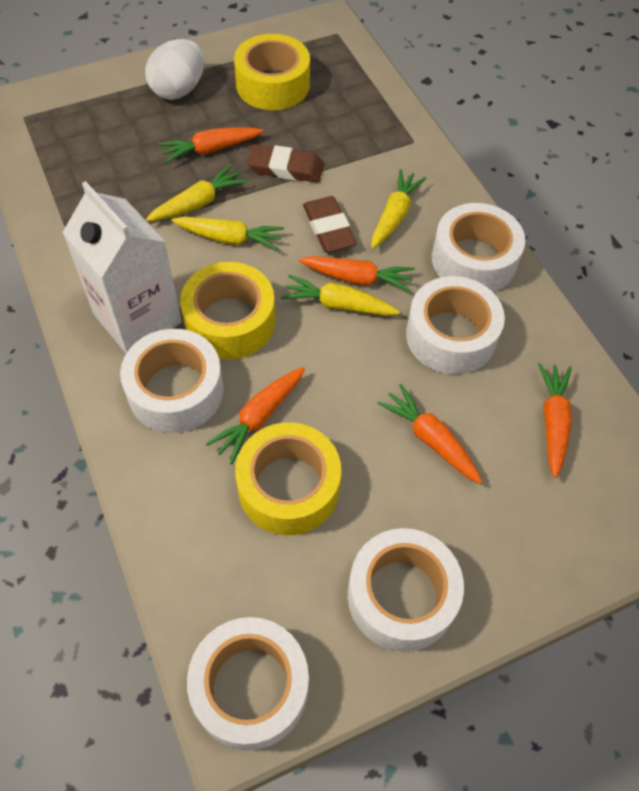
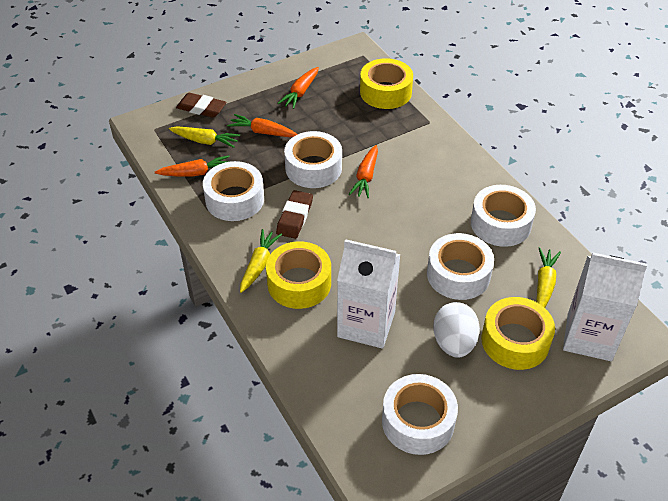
orange carrot: [158,127,263,163] [206,367,305,464] [299,256,415,292] [377,384,482,484] [538,363,572,478] = 5 -> [155,155,230,176] [227,114,298,137] [277,67,319,109] [349,145,378,198] = 4
white carton: [62,181,182,353] = 1 -> [337,239,401,348] [563,253,647,361] = 2
yellow carrot: [146,164,247,221] [171,216,284,251] [281,274,400,316] [371,169,427,249] = 4 -> [169,126,240,148] [240,229,282,293] [536,247,561,308] = 3

